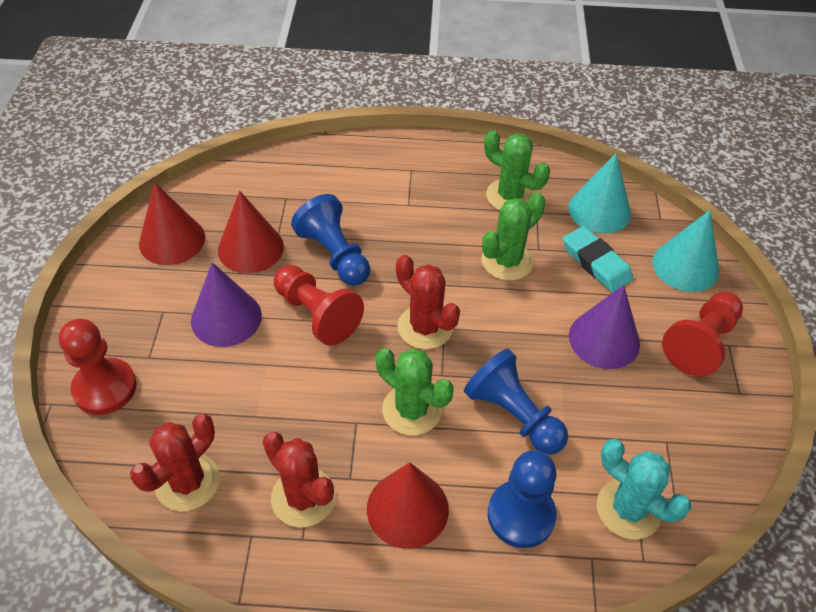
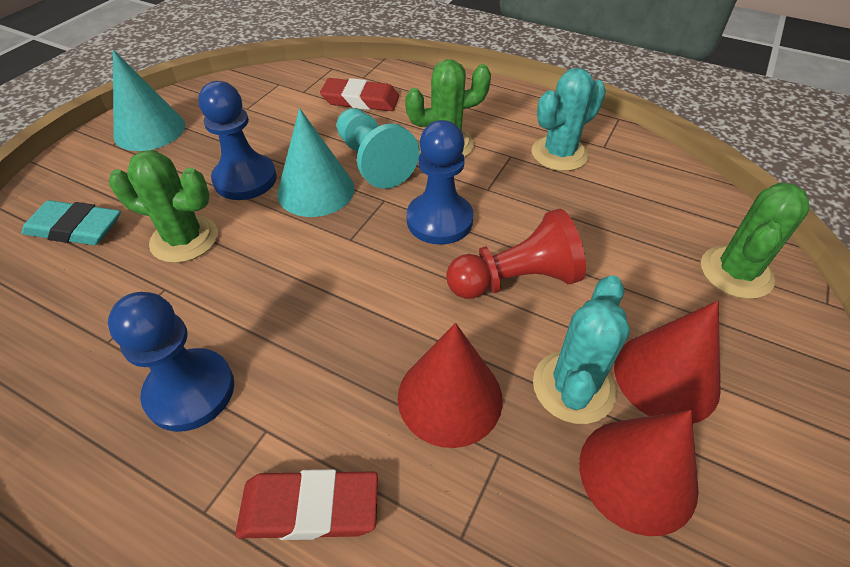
purple cone: [191,262,262,347] [569,285,640,369] = 2 -> none = 0
red cactus: [130,414,220,511] [263,432,336,528] [396,255,460,349] = 3 -> none = 0
red eraser: none = 0 -> [235,469,378,540] [320,78,399,111] = 2
red pawn: [59,319,137,415] [274,265,364,346] [662,291,743,377] = 3 -> [446,208,586,299] = 1
turquoise cactus: [597,439,691,540] = 1 -> [532,68,606,171] [533,275,630,424] = 2
turquoise pawn: none = 0 -> [337,108,419,189] = 1

